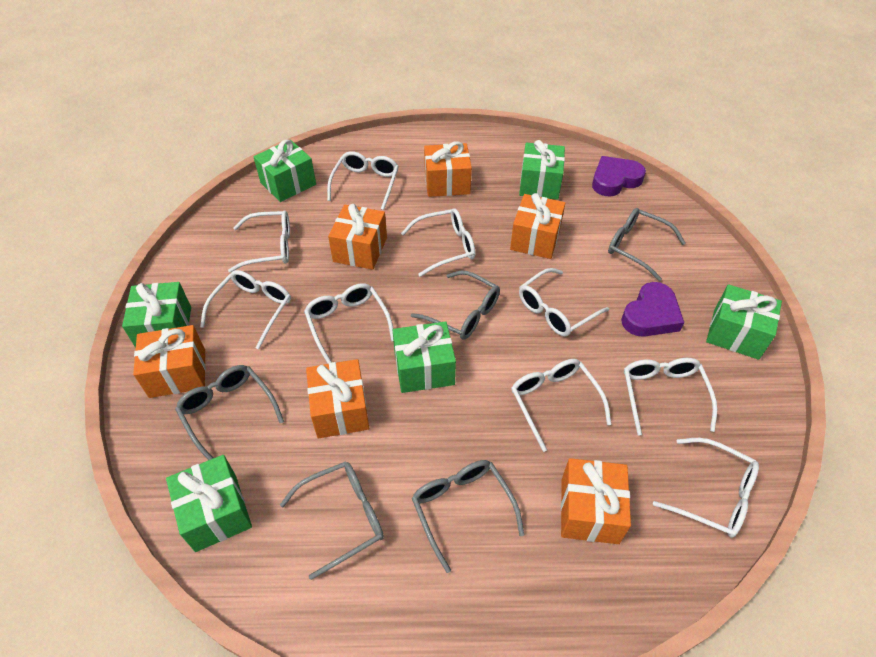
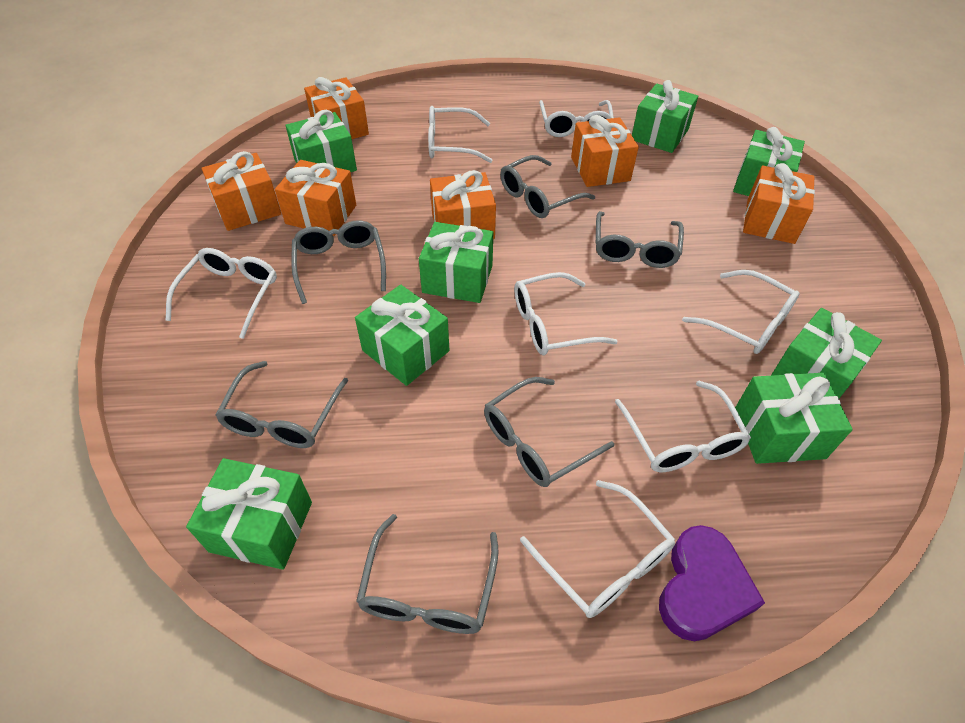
green gift: [122,282,191,348] [166,455,252,552] [253,139,316,202] [393,321,456,393] [519,140,565,200] [706,284,782,360] = 6 -> [186,458,312,570] [286,110,357,172] [355,285,449,386] [419,222,493,303] [632,80,698,153] [733,127,805,196] [735,373,853,464] [771,308,882,398] = 8
grey glasses: [175,365,284,460] [280,462,384,580] [411,270,500,340] [412,460,524,573] [608,208,685,281] = 5 -> [215,361,348,448] [291,220,386,304] [356,514,498,634] [484,377,614,487] [500,155,595,218] [596,211,684,268] = 6
purple heart: [592,156,646,196] [621,282,685,337] = 2 -> [659,525,765,641] = 1
white glasses: [200,270,291,349] [228,210,290,273] [304,283,393,364] [327,151,399,210] [401,208,475,277] [511,359,611,452] [519,268,609,337] [624,358,717,436] [653,438,759,538] = 9 -> [166,248,277,339] [428,106,493,163] [514,272,618,355] [520,480,675,618] [539,100,614,137] [615,381,751,472] [682,270,800,354] = 7

